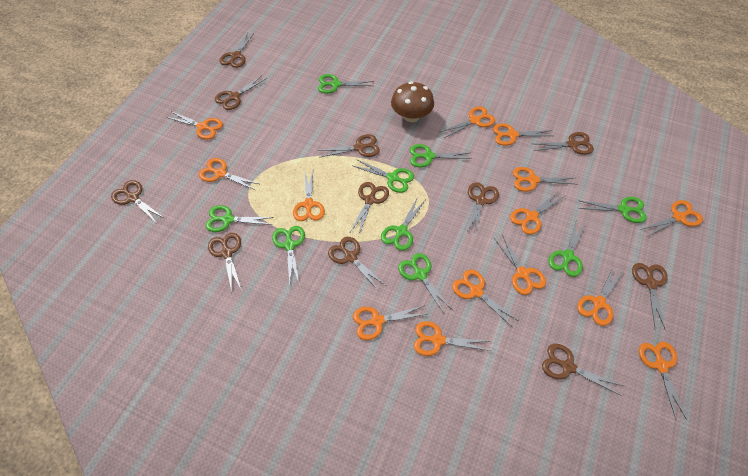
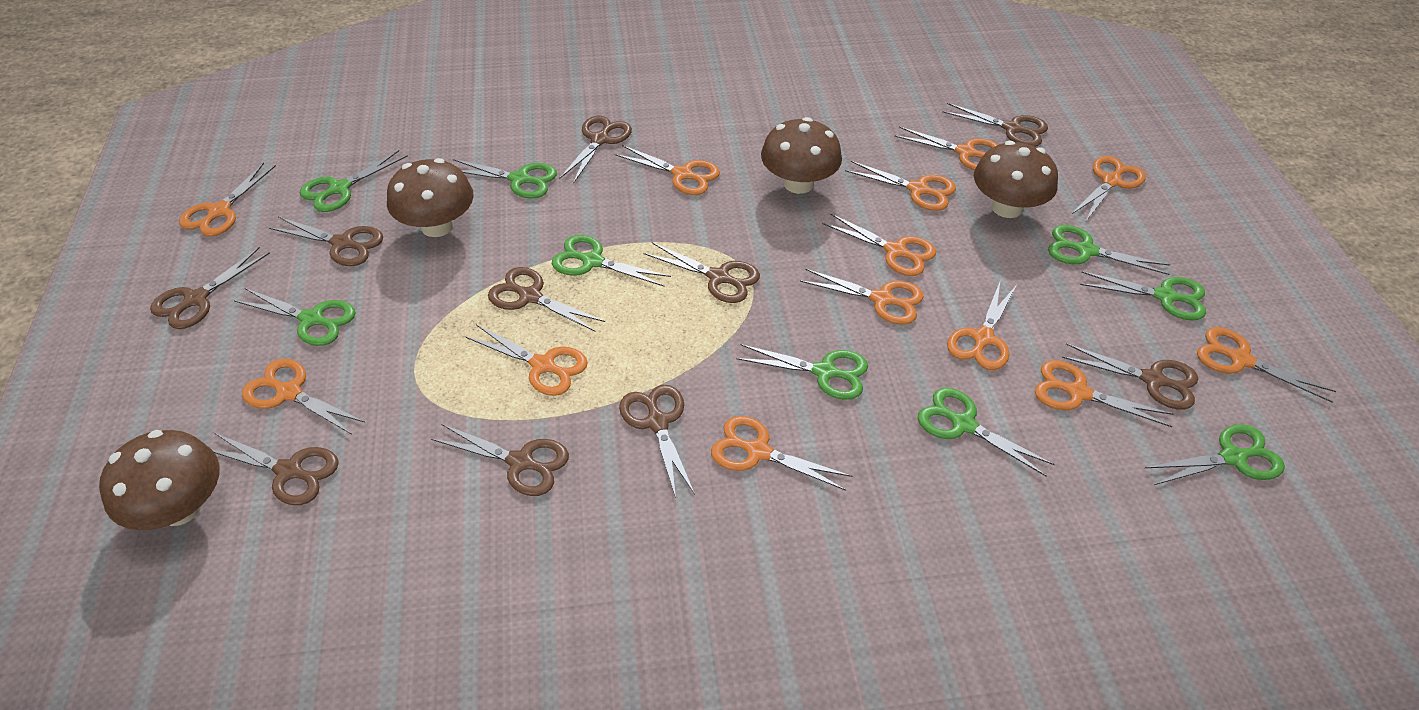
brown mushroom: [391,81,434,122] = 1 -> [99,430,219,530] [387,158,474,237] [761,117,842,194] [974,141,1058,218] = 4
brown scissors: [111,180,164,221] [208,233,242,292] [215,75,267,110] [220,32,254,68] [318,134,380,158] [328,237,385,291] [350,182,389,236] [466,182,499,234] [533,132,594,155] [542,344,623,395] [632,263,668,329] = 11 -> [150,247,270,329] [212,432,339,505] [269,217,383,266] [431,424,569,496] [488,267,605,332] [560,116,632,184] [619,385,695,498] [644,242,760,303] [942,103,1048,147] [1062,343,1198,410] = 10
orange scissors: [166,112,223,140] [199,158,259,190] [293,171,325,221] [353,305,426,340] [414,321,491,356] [440,106,495,138] [452,270,519,326] [493,123,553,146] [494,235,546,295] [510,191,565,234] [513,167,578,192] [577,265,624,326] [639,342,687,420] [641,200,703,237] = 14 -> [179,163,276,236] [242,358,366,435] [466,324,588,396] [615,145,720,195] [711,416,852,491] [800,269,924,325] [822,213,936,276] [845,161,956,211] [894,126,999,170] [947,282,1017,370] [1035,360,1174,427] [1072,156,1146,221] [1197,327,1336,403] = 13

